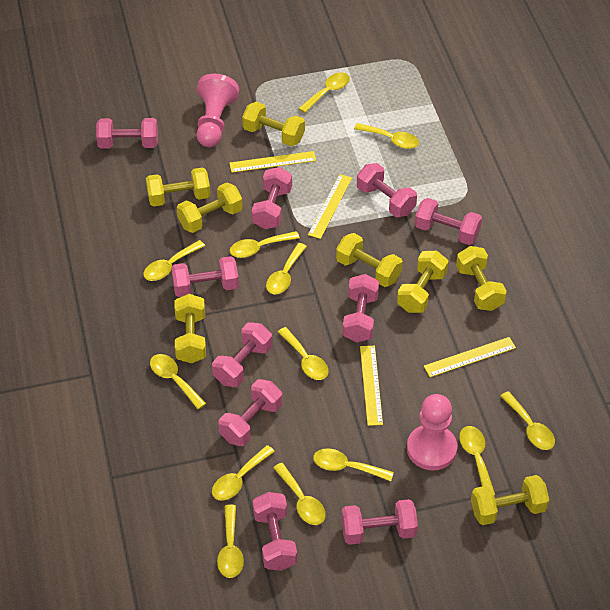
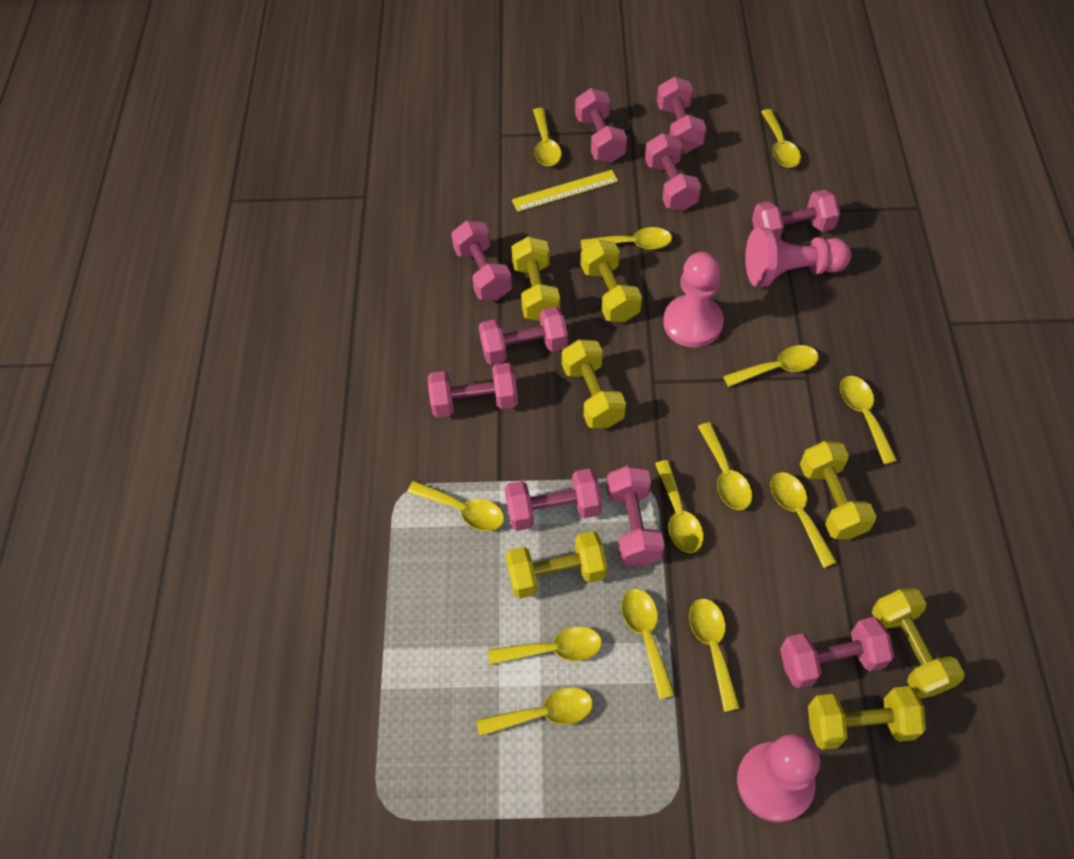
pink pawn: [196,74,239,147] [407,394,457,470] = 2 -> [663,252,724,348] [737,734,820,823] [745,227,852,287] = 3
yellow dumbbell: [146,167,210,207] [174,294,206,364] [177,183,243,233] [242,102,305,146] [336,233,403,287] [397,251,449,313] [456,246,507,311] [471,475,549,525] = 8 -> [506,531,607,599] [511,236,560,321] [562,339,626,428] [581,240,642,322] [800,441,877,539] [808,686,926,750] [872,588,965,699] = 7
yellow ruler: [229,151,316,173] [308,174,352,239] [360,346,383,426] [424,337,516,377] = 4 -> [512,170,618,212] = 1

